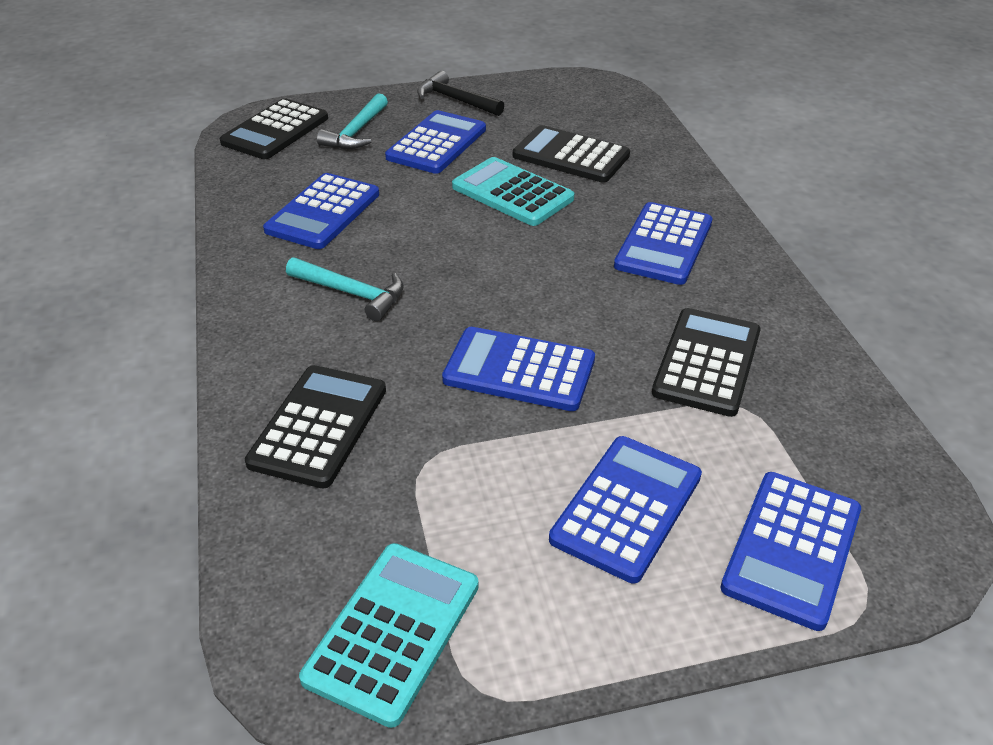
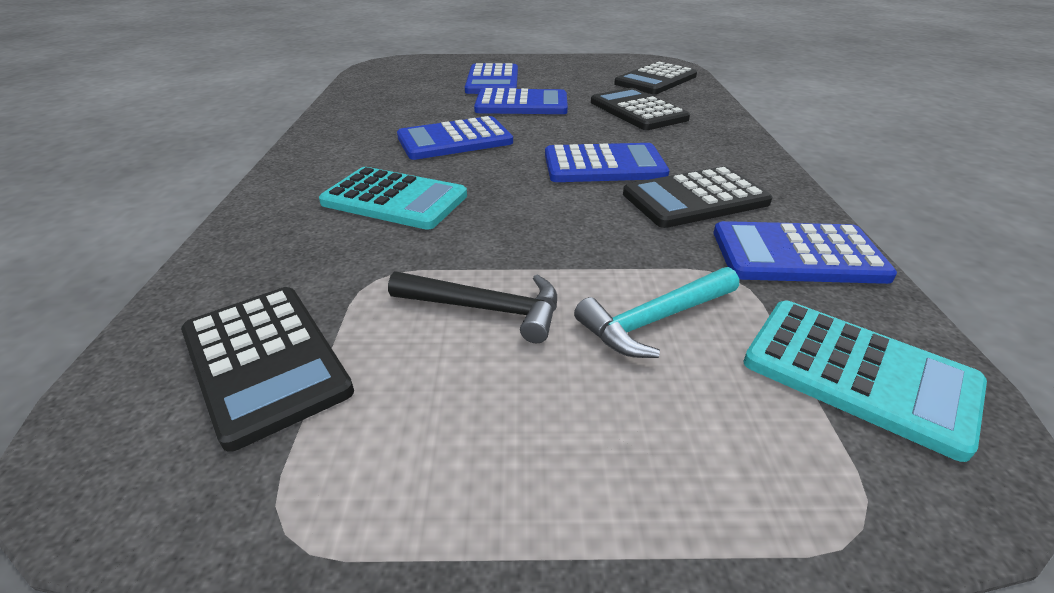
blue calculator: [263,173,379,249] [385,110,486,174] [442,327,595,411] [549,436,702,583] [614,202,712,285] [721,472,861,631] = 6 -> [397,116,513,160] [465,63,518,94] [474,88,568,114] [545,143,670,182] [713,221,897,284] = 5
turquoise hammer: [286,257,404,321] [317,93,388,149] = 2 -> [574,267,739,358] = 1

